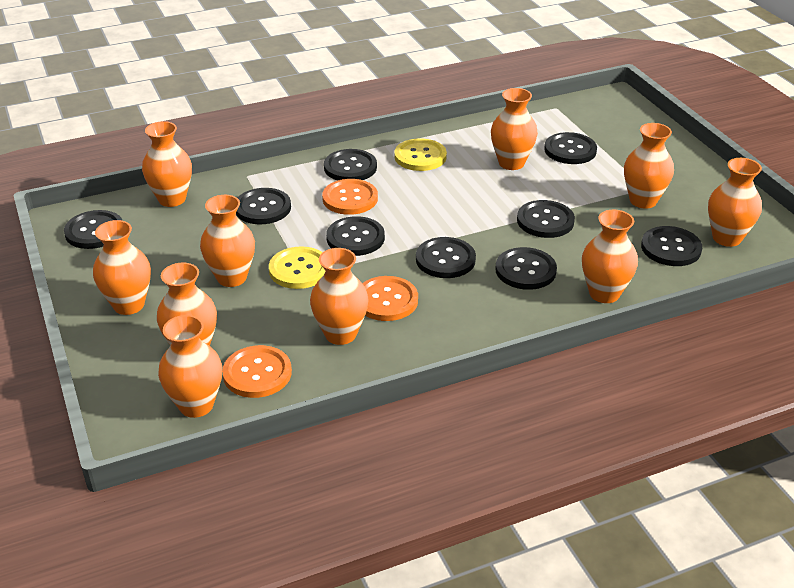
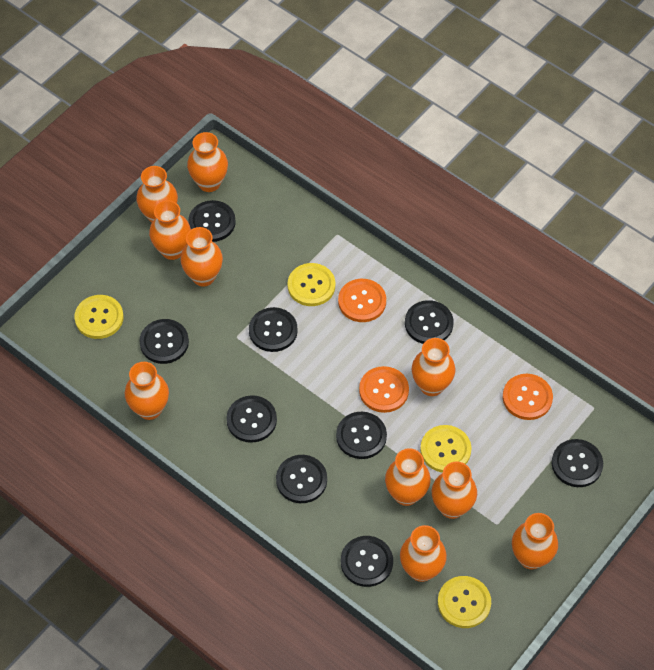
yellow button: [269,246,326,289] [395,139,447,171] = 2 -> [74,295,124,339] [288,263,335,306] [420,425,471,473] [438,576,491,628] = 4

